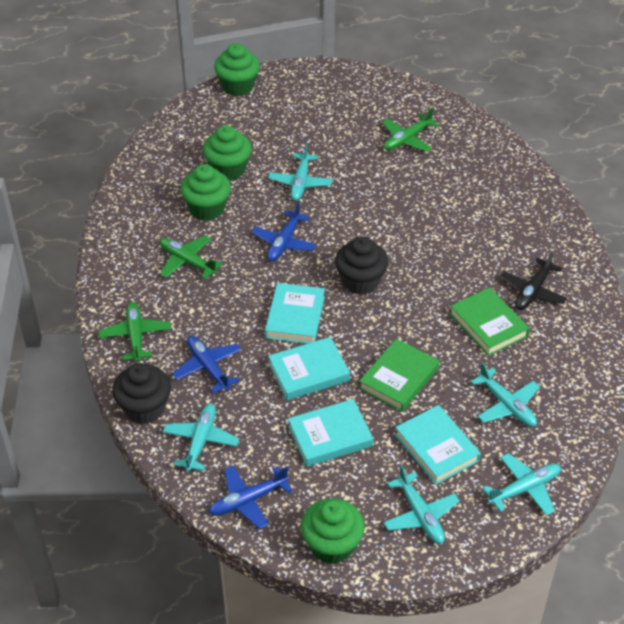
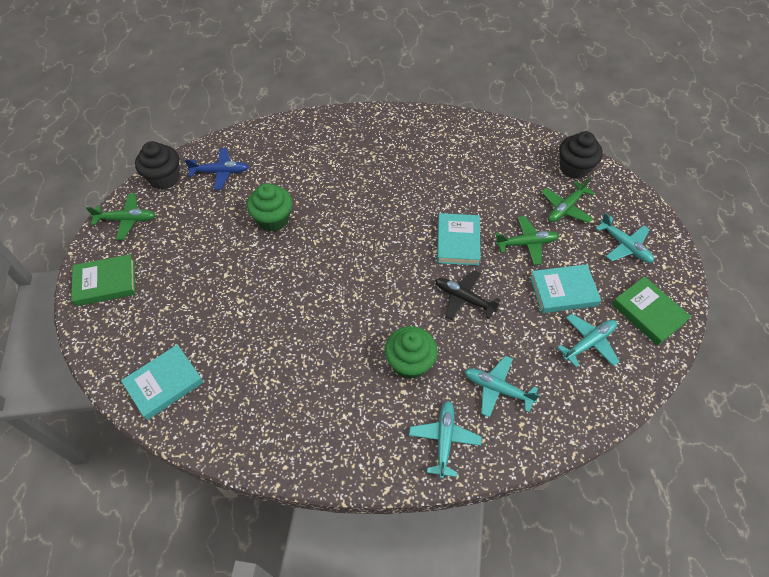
blue plane: [172,336,241,393] [209,466,292,529] [251,202,316,261] = 3 -> [185,148,249,190] = 1
green cupcake: [180,164,231,221] [203,125,252,180] [214,43,260,96] [301,498,365,564] = 4 -> [247,183,292,232] [385,326,438,379] = 2
turquoise book: [265,283,325,344] [268,337,350,400] [288,399,373,467] [395,405,481,484] = 4 -> [121,344,204,420] [437,213,481,266] [530,264,601,313] = 3
turquoise plane: [163,404,239,472] [268,143,333,201] [384,465,460,544] [471,363,540,427] [482,453,561,516] = 5 -> [409,401,482,479] [465,356,540,418] [557,314,620,367] [595,213,654,263] = 4

